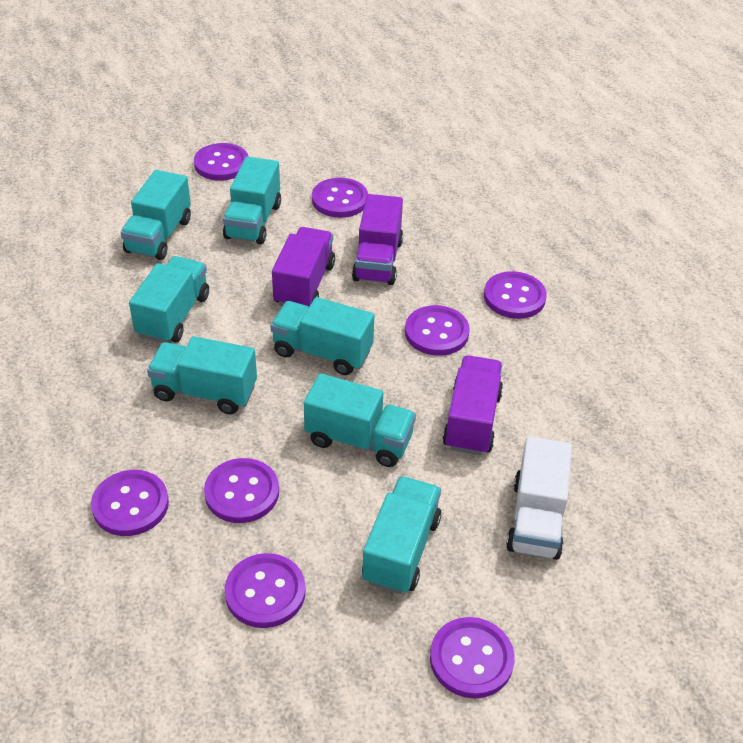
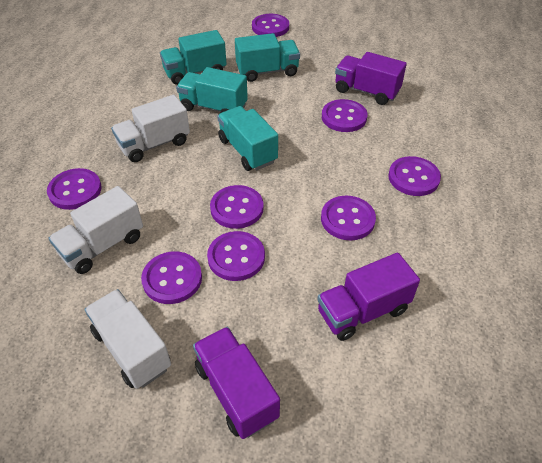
turquoise truck: [120,170,191,260] [129,256,209,343] [147,336,257,414] [223,156,281,244] [270,297,374,375] [304,373,416,467] [362,476,441,594] = 7 -> [160,30,227,85] [176,67,248,113] [217,106,278,171] [235,33,300,82] = 4
white truck: [506,436,572,560] = 1 -> [49,186,143,274] [84,289,171,389] [111,95,190,162] = 3

